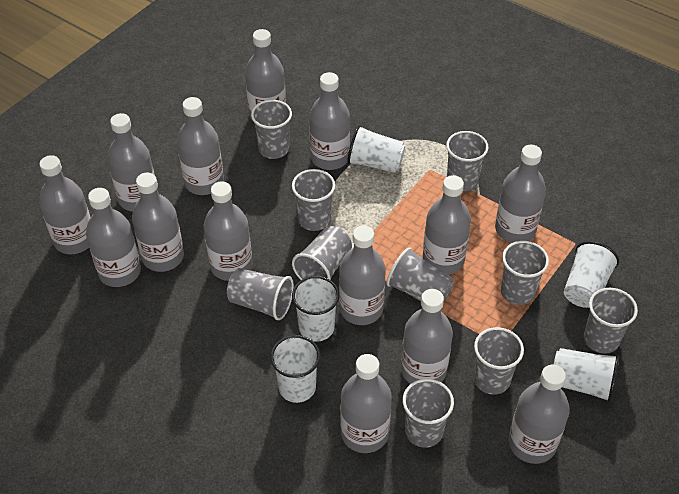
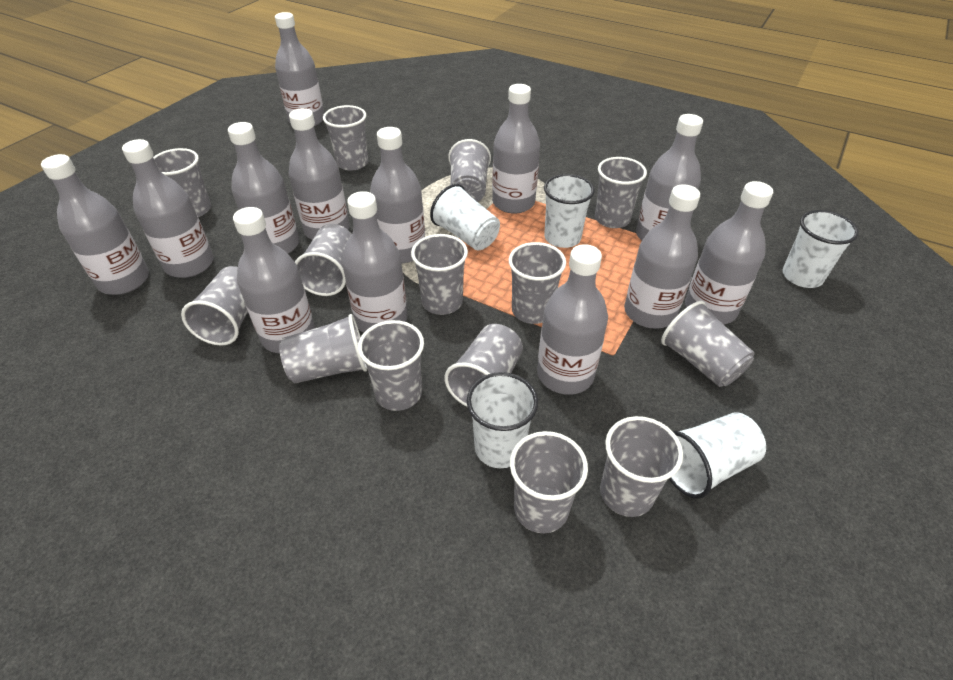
grey bottle: [39,155,91,255] [86,188,141,287] [107,113,155,212] [132,173,184,272] [177,97,224,195] [204,181,252,281] [245,29,286,121] [309,72,350,170] [339,226,386,325] [340,354,392,453] [401,289,453,384] [423,175,471,275] [495,145,546,243] [508,365,570,464] = 14 -> [41,154,149,295] [122,139,214,278] [228,122,299,254] [233,207,315,353] [275,12,324,126] [288,108,349,240] [342,191,408,333] [370,127,425,263] [492,84,540,214] [537,244,608,395] [624,184,700,329] [636,114,703,241] [685,181,773,324] = 13
grey cup: [227,268,294,320] [251,100,292,159] [292,169,335,231] [292,226,352,280] [387,248,454,301] [403,379,454,448] [446,131,489,191] [474,327,524,395] [501,241,549,305] [584,288,638,354] = 10 -> [153,148,211,217] [181,266,248,346] [279,314,367,383] [295,224,352,296] [323,105,368,171] [358,320,424,411] [411,234,468,315] [445,324,523,407] [448,139,491,202] [509,242,566,324] [510,431,588,533] [595,157,647,228] [600,416,683,517] [661,301,755,387] = 14

